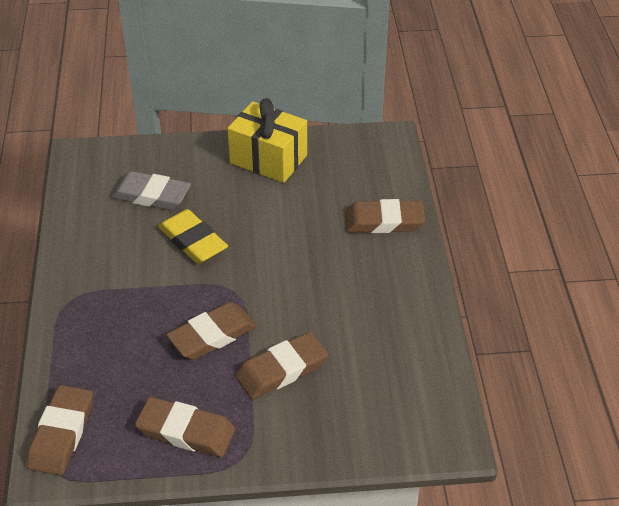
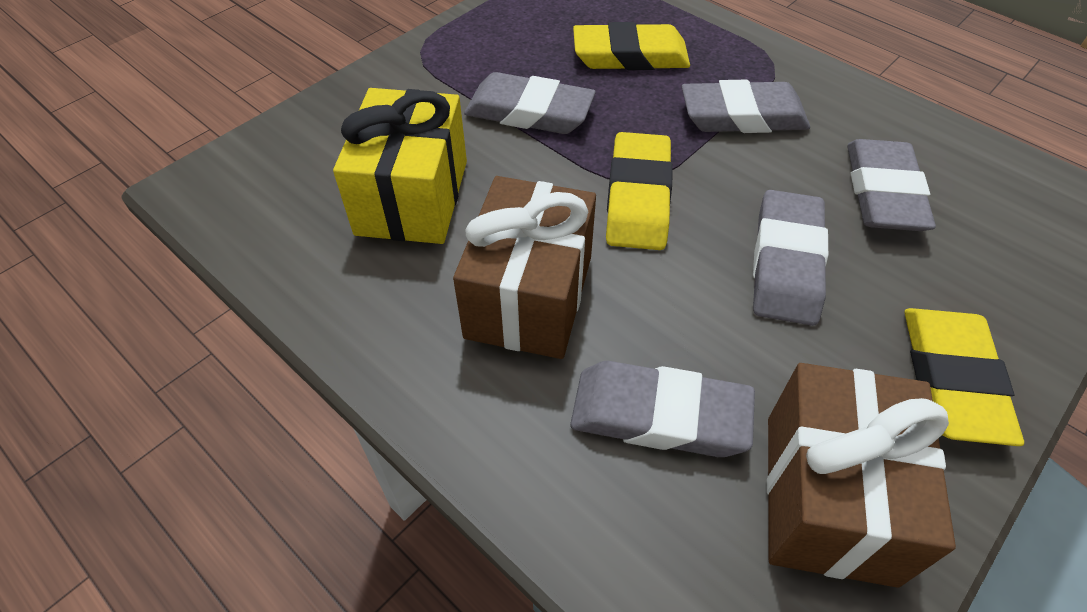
brown eraser: [27,385,93,475] [135,397,235,457] [166,302,257,360] [235,332,328,400] [345,199,425,233] = 5 -> none = 0
brown gift: none = 0 -> [453,176,596,359] [767,363,956,588] = 2
grey eraser: [111,171,191,210] = 1 -> [464,72,596,134] [570,361,755,457] [682,80,810,133] [753,190,828,326] [847,139,936,231] = 5
yellow eraser: [158,209,228,264] = 1 -> [573,22,690,70] [606,132,673,250] [904,308,1024,446] = 3

